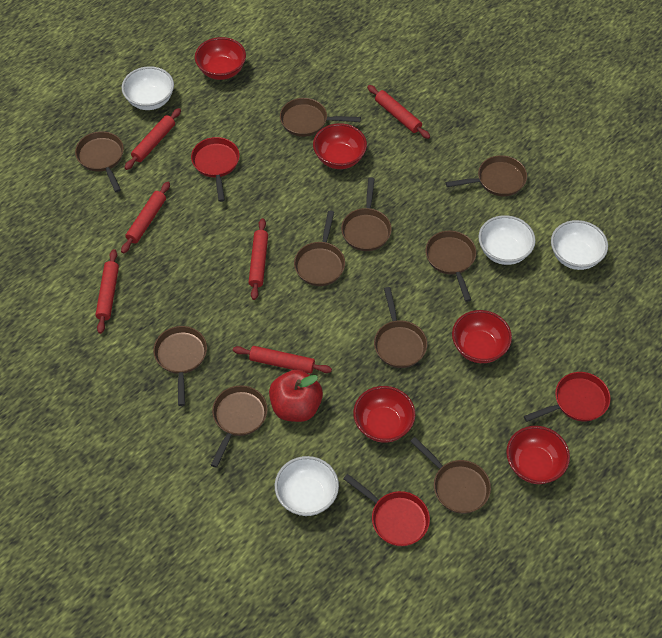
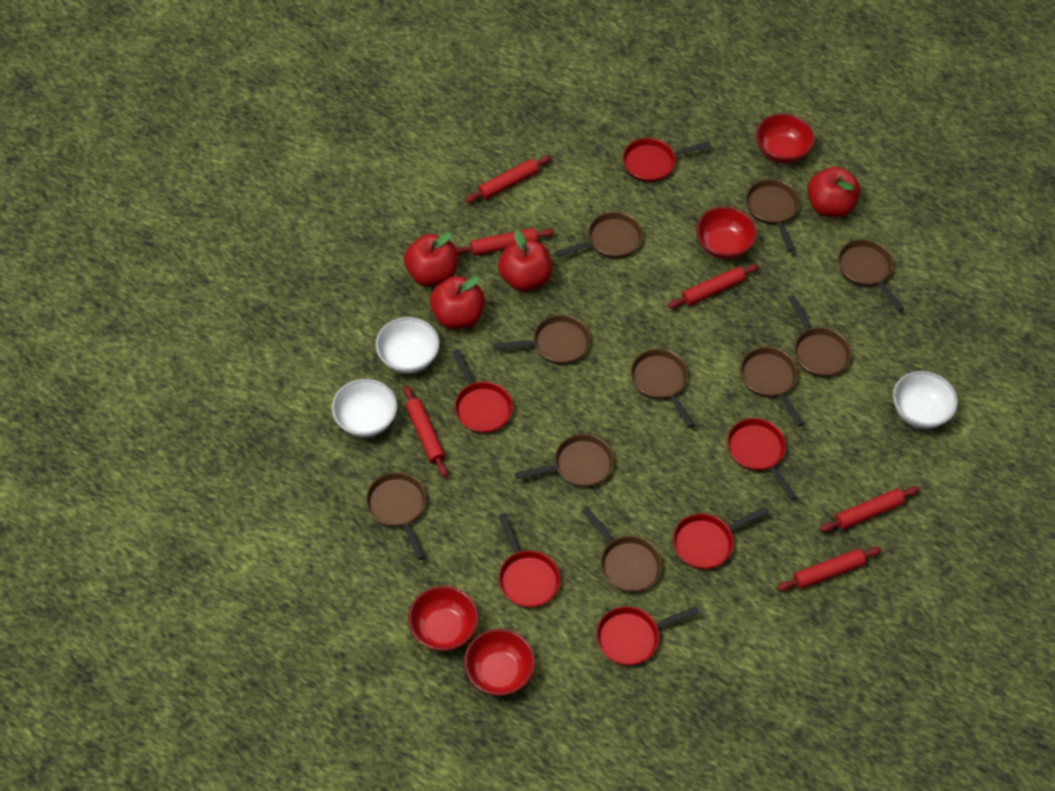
red apple: [269,370,323,422] = 1 -> [404,232,458,287] [430,276,485,329] [498,230,552,291] [807,167,860,217] = 4
red bowl: [195,37,246,80] [313,123,367,169] [353,386,416,443] [452,310,512,363] [506,426,570,484] = 5 -> [408,586,478,651] [464,629,535,696] [696,207,757,259] [756,114,814,164] = 4
red pan: [191,137,240,202] [343,474,430,546] [524,372,610,422] = 3 -> [452,349,513,434] [498,513,560,608] [596,606,699,666] [623,138,711,182] [673,507,769,570] [727,418,797,501] = 6
white bowl: [122,66,174,110] [275,456,339,516] [478,215,536,265] [551,220,608,270] = 4 -> [332,379,397,437] [375,317,440,373] [893,371,958,429] = 3

